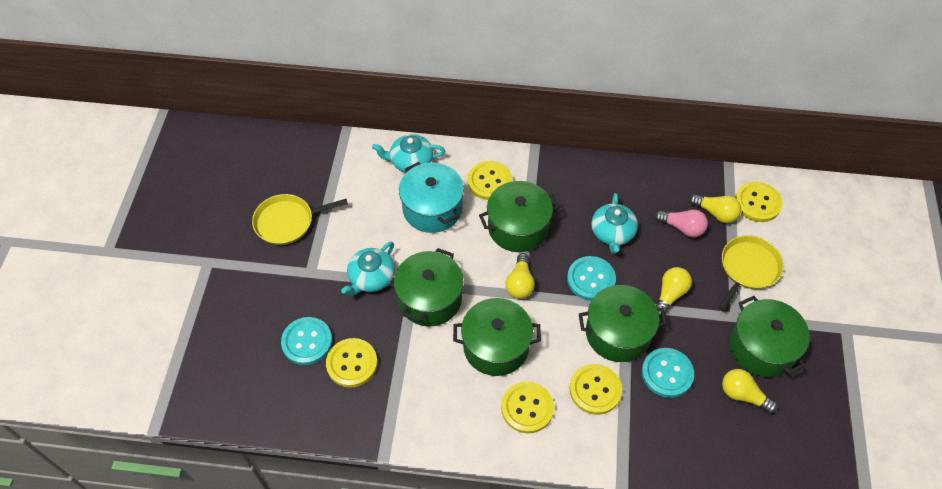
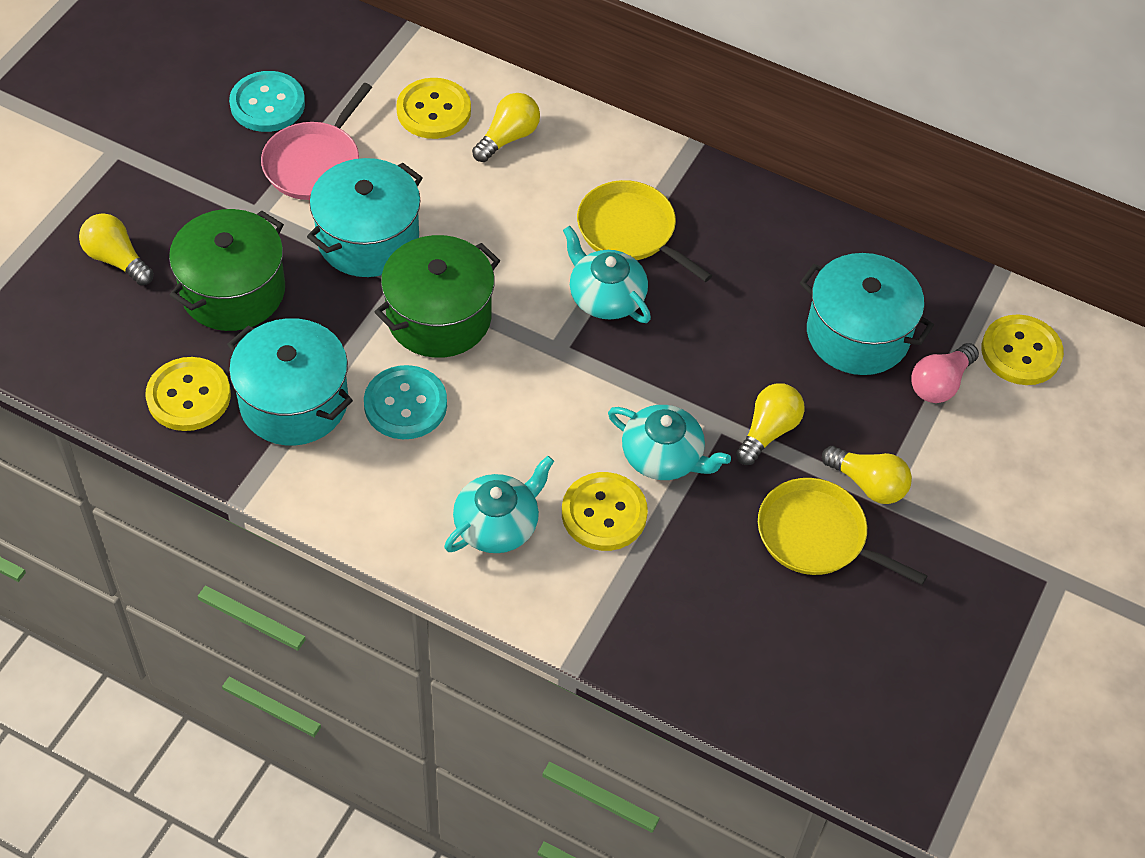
green pot: [394,248,464,327] [453,298,541,376] [479,181,560,252] [579,285,667,362] [729,296,810,377] = 5 -> [169,209,285,331] [375,235,500,358] = 2
pink pan: none = 0 -> [261,83,372,200] = 1
turquoise button: [281,317,332,365] [567,256,616,301] [642,348,694,398] = 3 -> [229,71,305,132] [364,365,447,439] = 2
turquoise pot: [399,162,464,233] = 1 -> [227,318,353,445] [307,158,423,277] [800,253,934,375] = 3
yellow button: [326,338,378,388] [467,161,512,200] [501,382,554,433] [569,364,622,415] [735,182,783,222] = 5 -> [146,357,231,431] [396,78,471,139] [562,472,648,551] [981,314,1064,385] = 4

